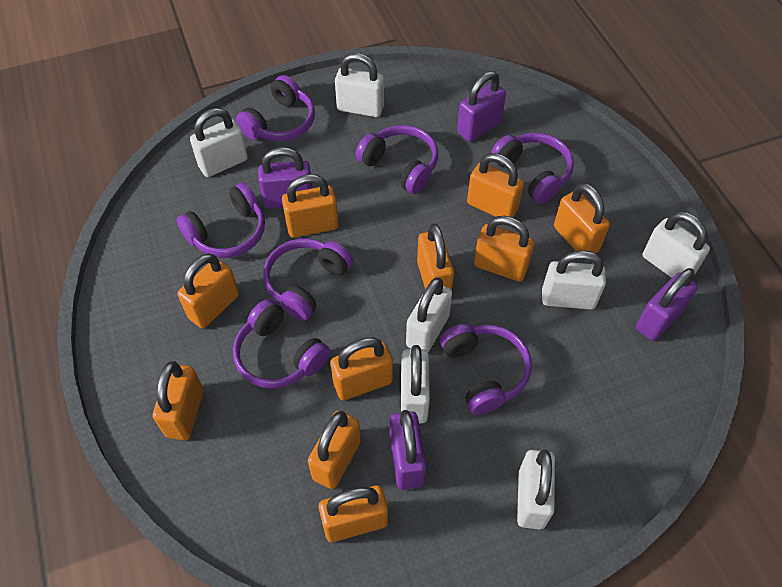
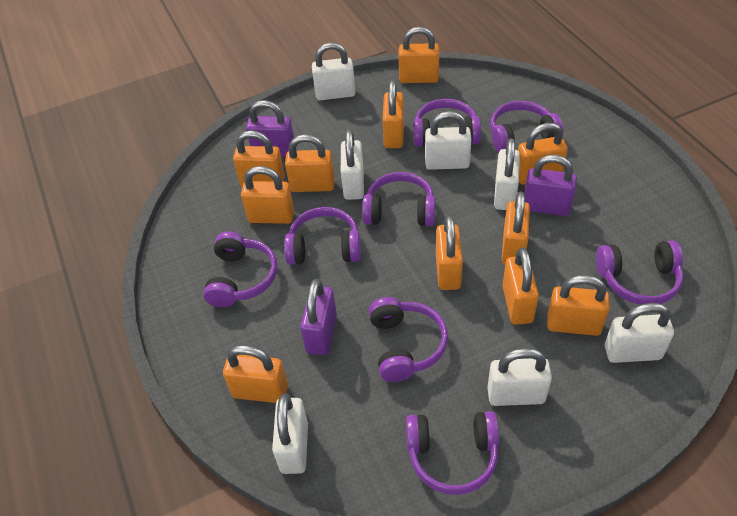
orange padlock: [153,361,204,440] [178,254,239,328] [282,174,339,238] [308,411,361,489] [319,485,388,542] [330,337,393,400] [417,224,454,290] [467,153,524,217] [474,216,535,282] [554,183,610,253] = 10 -> [223,345,288,403] [233,130,285,187] [241,166,294,224] [285,134,335,192] [382,80,404,148] [399,27,439,83] [436,215,463,290] [502,191,530,265] [502,248,539,325] [518,123,568,185] [547,275,610,336] = 11
purple headphones: [177,182,265,258] [233,299,330,389] [235,75,315,142] [263,238,353,321] [356,125,438,194] [440,324,532,415] [491,133,574,204] = 7 -> [203,231,277,308] [284,207,361,265] [362,172,436,226] [369,297,448,382] [406,411,499,495] [413,99,481,147] [490,101,563,153] [596,241,683,305] = 8
purple padlock: [258,147,313,209] [390,410,426,490] [457,71,506,142] [636,268,698,341] = 4 -> [246,100,294,157] [300,279,337,355] [524,155,577,216] = 3

